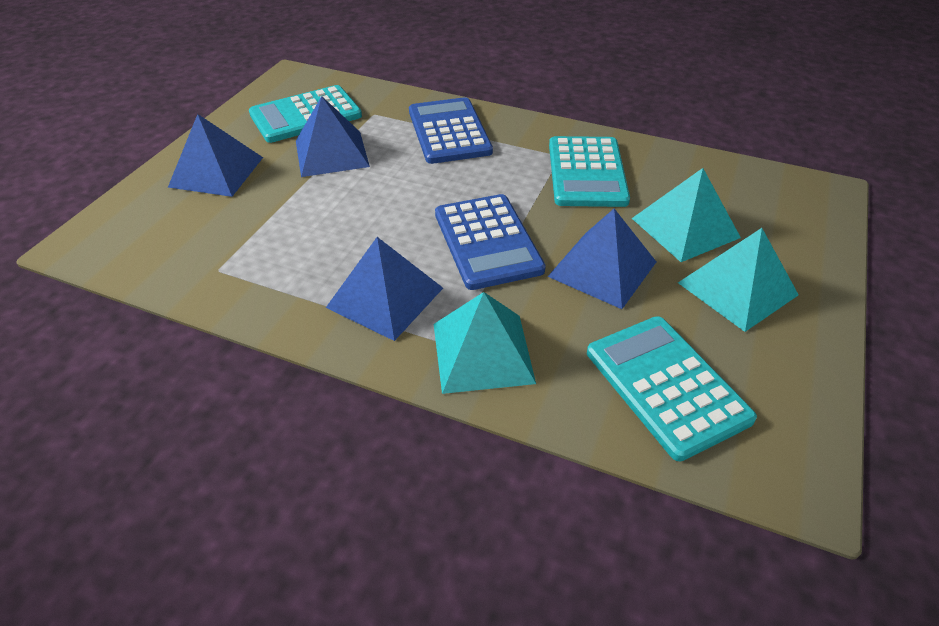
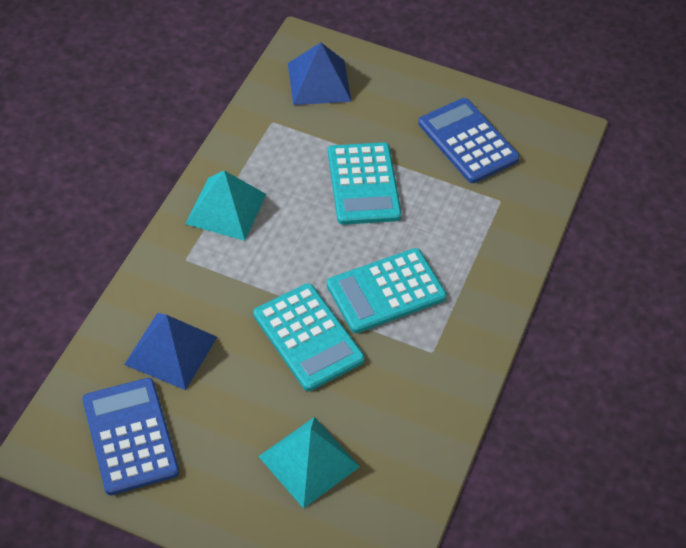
blue pyramid: [168,114,263,197] [296,96,370,177] [326,237,443,341] [548,209,656,309] = 4 -> [124,313,217,390] [288,42,351,105] = 2
turquoise pyramid: [434,292,536,394] [632,168,741,262] [678,228,799,332] = 3 -> [185,170,266,241] [258,417,360,509] = 2

